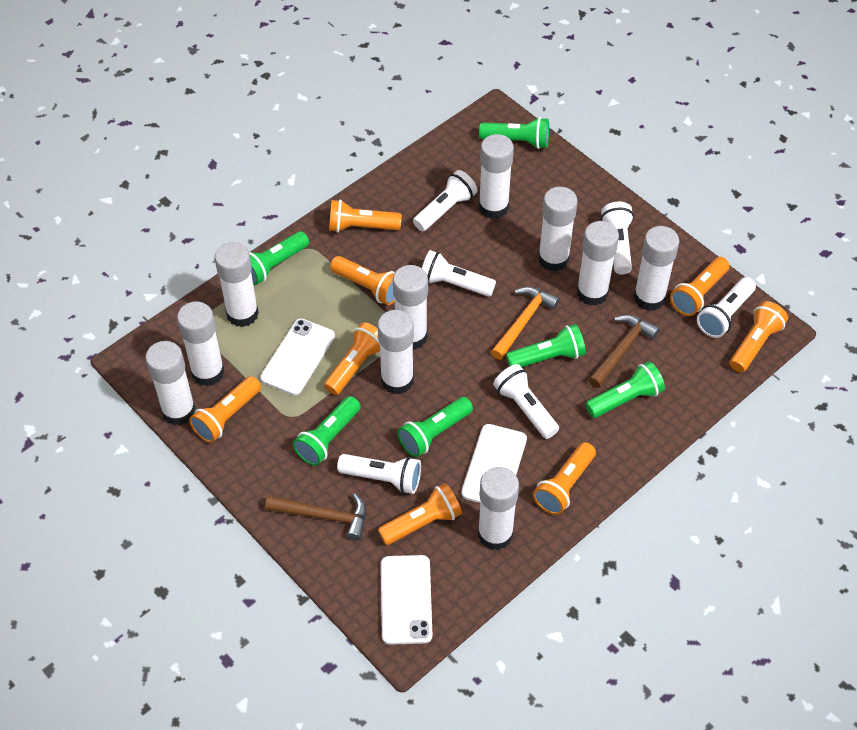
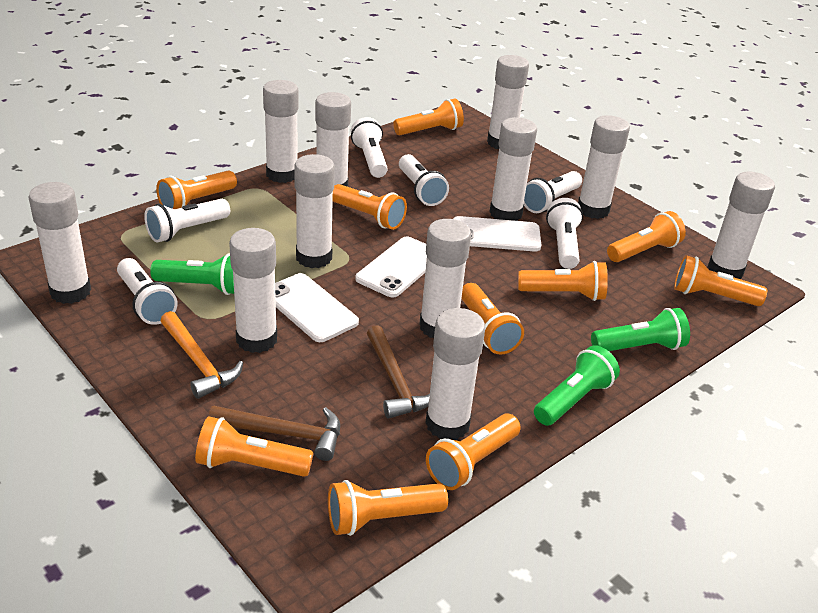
green flashlight: [249,231,309,285] [293,396,361,466] [398,397,473,457] [479,117,549,149] [506,324,586,367] [585,361,665,418] = 6 -> [150,253,234,295] [534,345,620,426] [591,308,690,351] = 3
orange flashlight: [189,376,261,443] [324,322,380,395] [329,200,402,233] [330,256,395,305] [378,483,462,545] [533,442,596,515] [670,257,730,316] [730,301,788,373] = 8 -> [156,171,237,209] [195,416,313,477] [328,480,448,536] [333,184,407,230] [393,99,464,135] [426,413,521,490] [461,283,524,355] [518,261,608,301] [607,211,686,262] [674,255,767,306] = 10
white glue stick: [145,341,196,425] [177,301,225,386] [215,242,259,327] [377,310,414,394] [393,265,428,349] [478,467,519,550] [479,134,514,219] [538,187,578,271] [577,221,619,306] [634,226,679,311] = 10 -> [28,182,91,304] [229,228,277,353] [263,80,299,183] [294,154,335,268] [315,92,351,187] [419,219,471,338] [426,308,485,440] [487,55,529,149] [489,117,537,221] [578,115,630,219] [708,171,775,279] = 11

